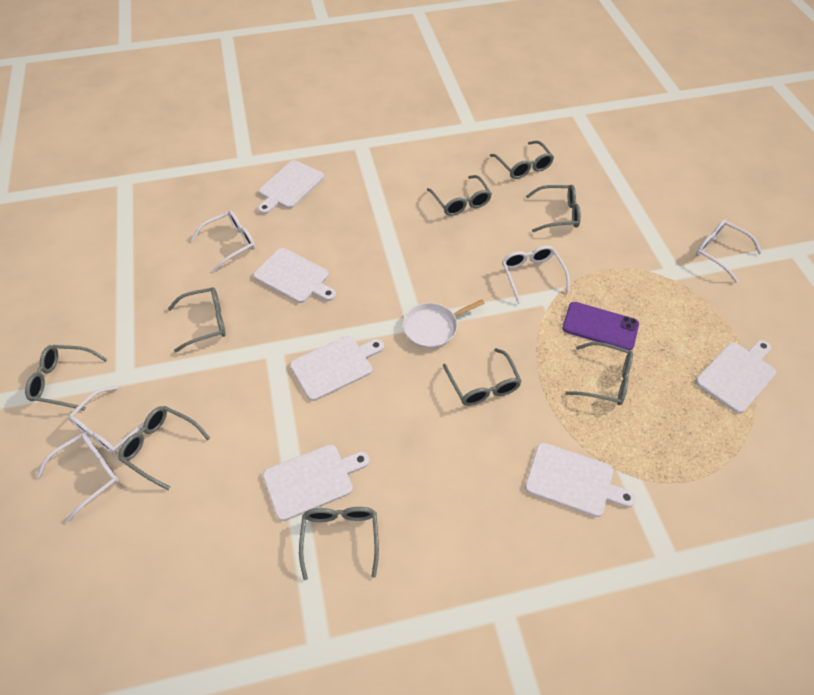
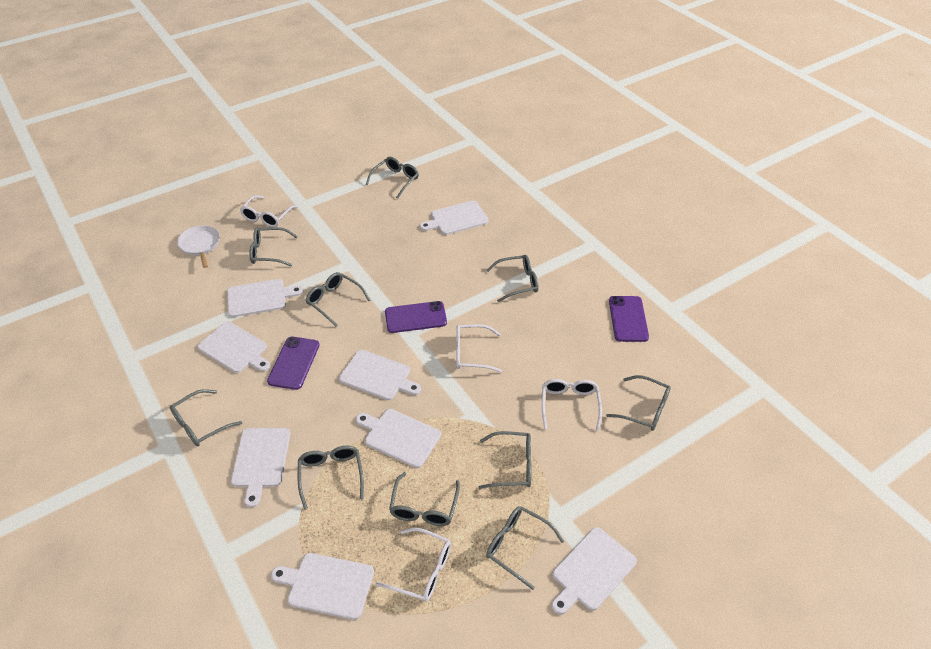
grey glasses: [25,345,108,411] [119,406,210,490] [168,287,226,353] [299,507,379,580] [427,175,492,216] [443,348,521,406] [490,141,554,179] [526,185,581,232] [565,342,633,405] = 9 -> [170,389,242,446] [249,227,298,266] [298,445,364,509] [306,272,370,327] [366,157,419,199] [389,472,460,526] [478,431,532,489] [486,255,539,302] [486,506,564,590] [606,375,671,431] = 10
purple phone: [562,302,639,350] = 1 -> [267,337,319,390] [385,301,447,333] [609,296,649,342] = 3
white cutting board: [253,248,336,303] [258,160,324,214] [263,444,370,521] [290,336,384,401] [525,443,636,517] [696,340,776,413] = 6 -> [197,322,270,373] [227,279,303,317] [231,428,290,508] [271,553,374,620] [339,350,421,400] [356,409,441,468] [420,201,489,235] [551,527,637,615] = 8
white glasses: [37,433,119,523] [68,386,144,455] [191,211,255,272] [502,246,570,304] [696,220,762,283] = 5 -> [240,195,298,227] [375,528,451,602] [456,324,502,373] [542,379,602,431] = 4

